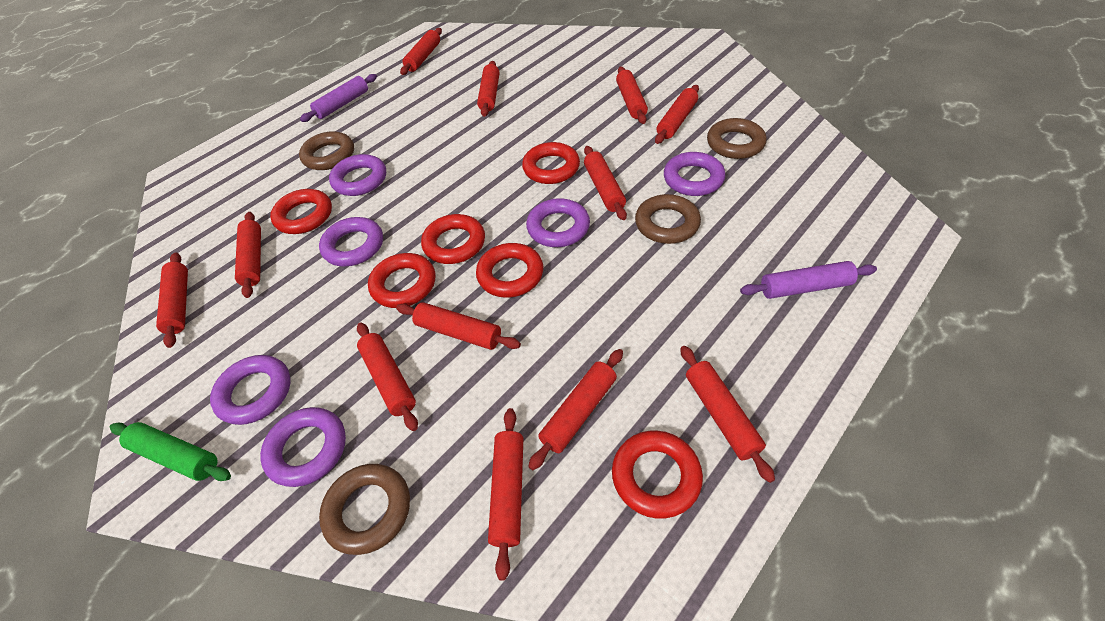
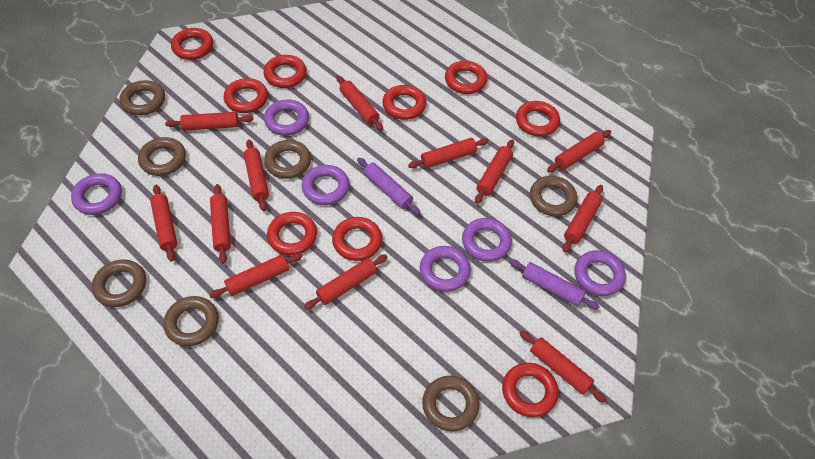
brown ring: [299,131,354,170] [319,464,410,555] [635,194,701,244] [707,118,766,159] = 4 -> [92,259,146,307] [120,80,165,116] [138,137,186,176] [163,296,219,346] [264,140,311,179] [422,376,479,431] [530,176,577,216] = 7
green rolling pin: [110,422,231,481] = 1 -> none = 0
red ring: [270,189,332,234] [368,253,435,308] [421,214,485,264] [476,243,543,298] [522,142,580,184] [612,430,703,519] = 6 -> [171,28,213,60] [224,78,268,113] [264,55,307,88] [267,212,317,256] [332,217,382,261] [383,85,426,120] [445,61,487,94] [502,363,559,417] [516,101,560,137] = 9

